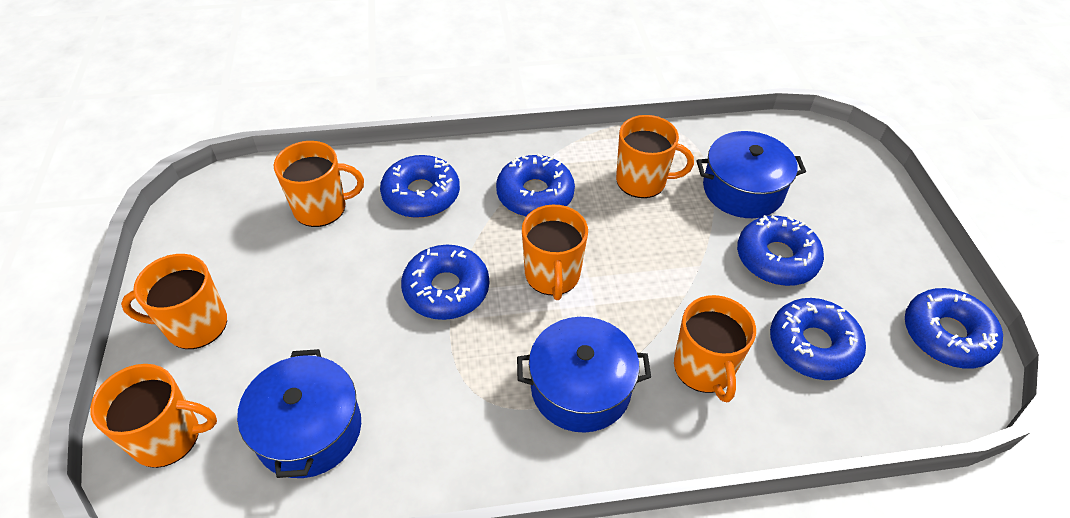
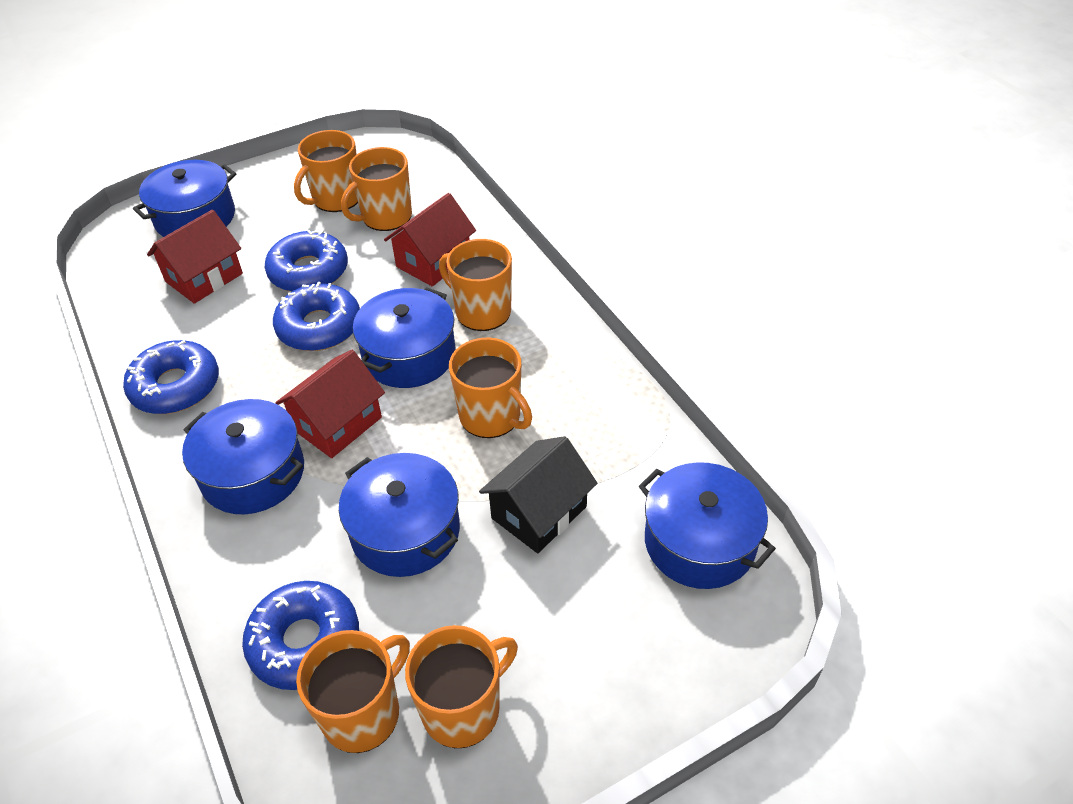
black house: none = 0 -> [479,436,597,553] = 1
blue donut: [380,155,460,218] [401,245,489,320] [496,153,575,217] [737,215,824,286] [770,298,866,380] [905,288,1003,369] = 6 -> [123,340,219,414] [242,581,359,690] [265,230,348,292] [273,282,360,351] = 4
blue pot: [237,349,361,478] [517,317,651,433] [697,131,806,218] = 3 -> [133,160,236,237] [182,399,304,514] [339,453,460,577] [353,287,456,388] [639,462,776,589] = 5
red house: none = 0 -> [147,210,243,304] [275,350,385,458] [384,193,476,287] = 3

